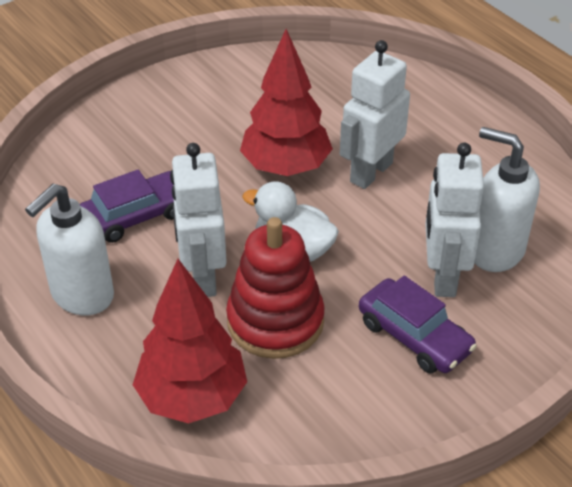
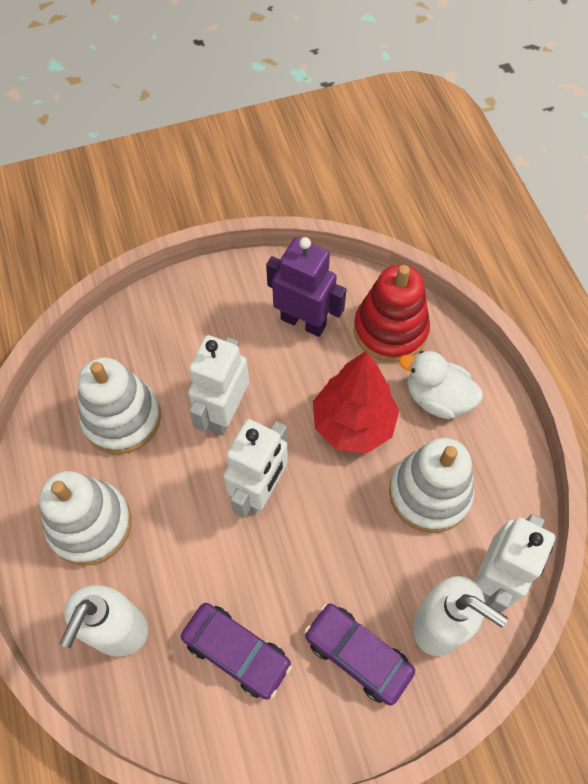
purple robot: none = 0 -> [266,237,347,337] = 1
red tree: [133,259,247,424] [240,29,333,176] = 2 -> [313,351,399,453] = 1
white stacking toy: none = 0 -> [39,471,131,566] [78,357,161,454] [389,438,474,533] = 3

